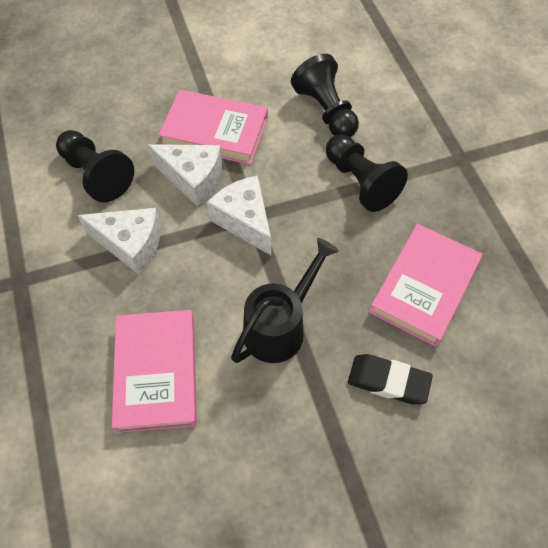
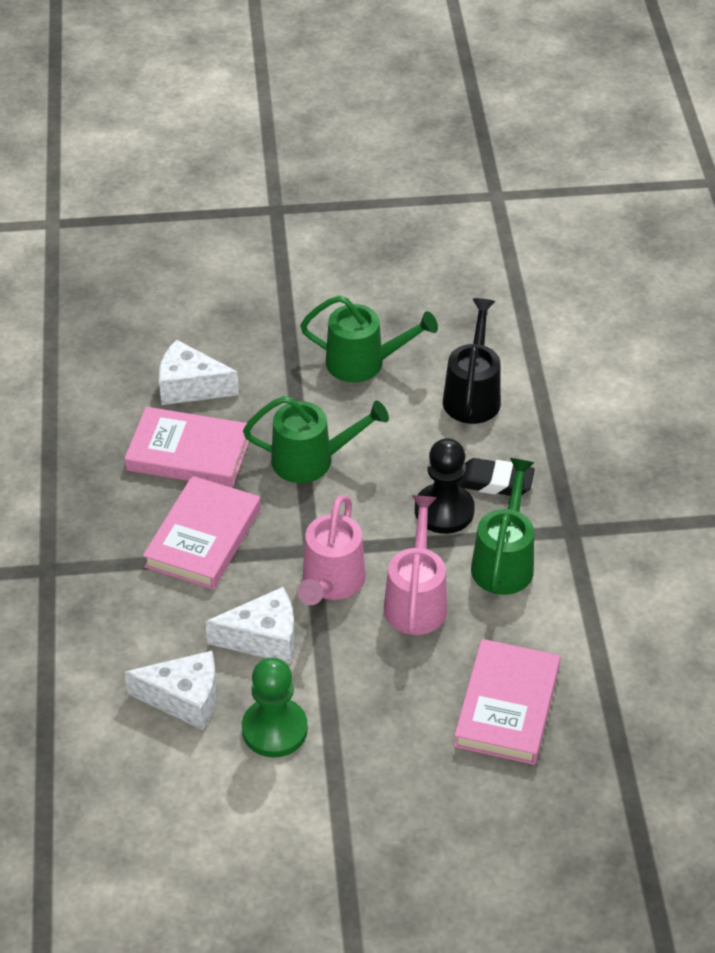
black pawn: [56,130,134,202] [291,54,359,137] [326,134,408,212] = 3 -> [415,438,475,534] = 1
green pawn: none = 0 -> [242,658,308,757] = 1
green watering can: none = 0 -> [243,396,389,483] [300,295,438,382] [471,458,535,595] = 3
pink watering can: none = 0 -> [298,495,366,605] [384,495,447,635] = 2

